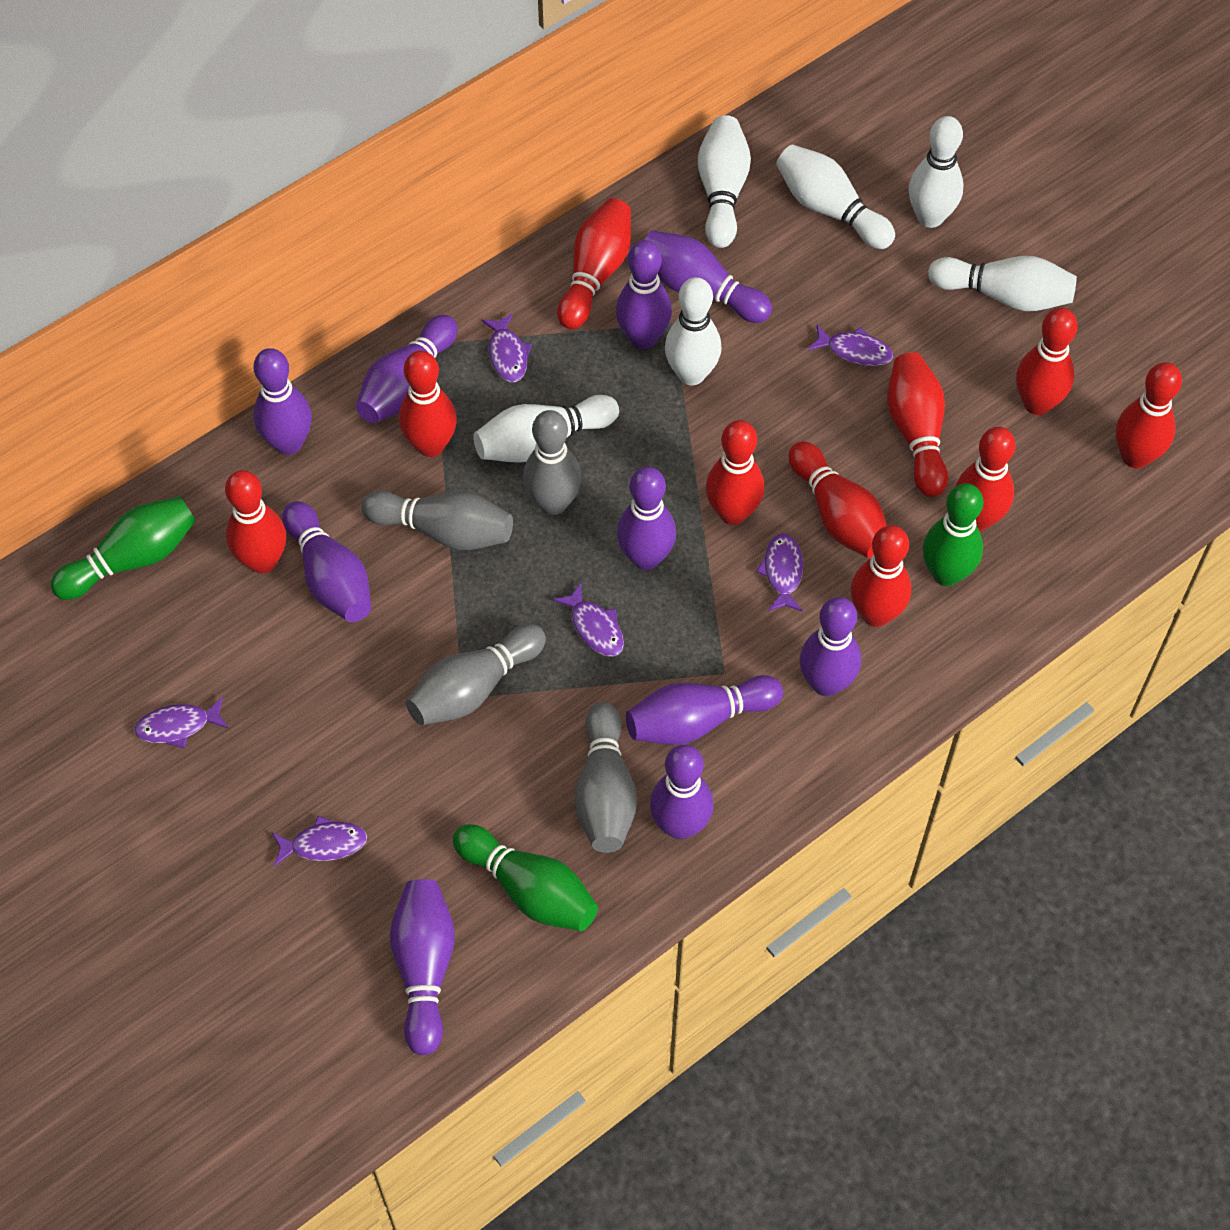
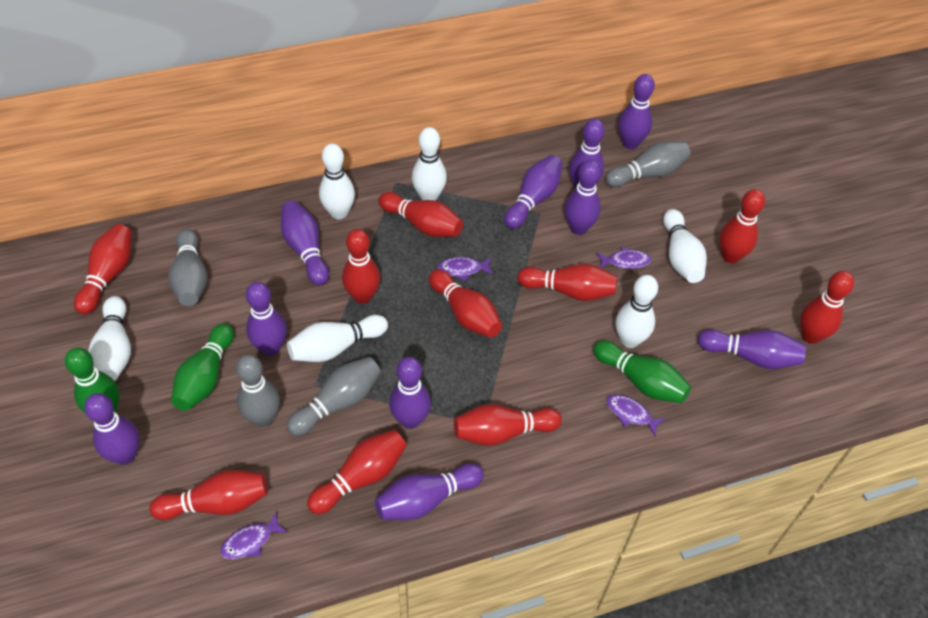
purple fish: [134,697,228,748] [272,816,367,867] [481,313,532,382] [553,583,624,657] [756,533,803,611] [808,325,893,366] = 6 -> [220,512,288,559] [438,257,493,281] [596,246,652,269] [606,394,666,436] = 4

